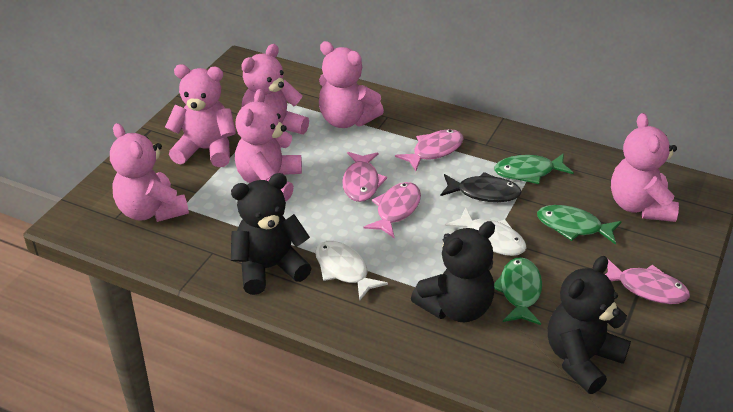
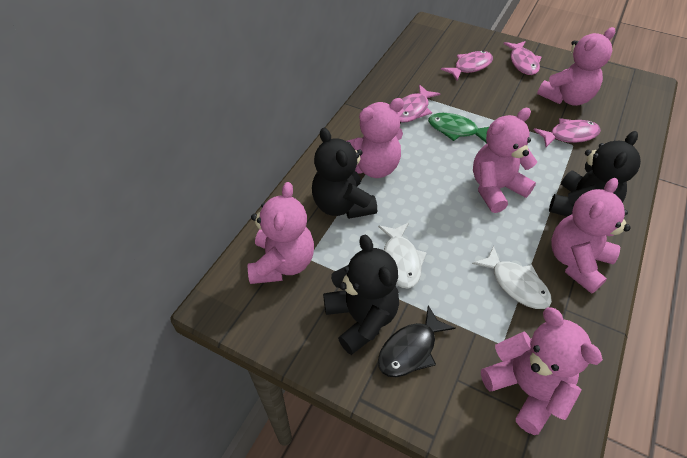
green fish: [494,153,574,184] [494,257,542,325] [537,205,622,245] = 3 -> [428,113,489,143] = 1

